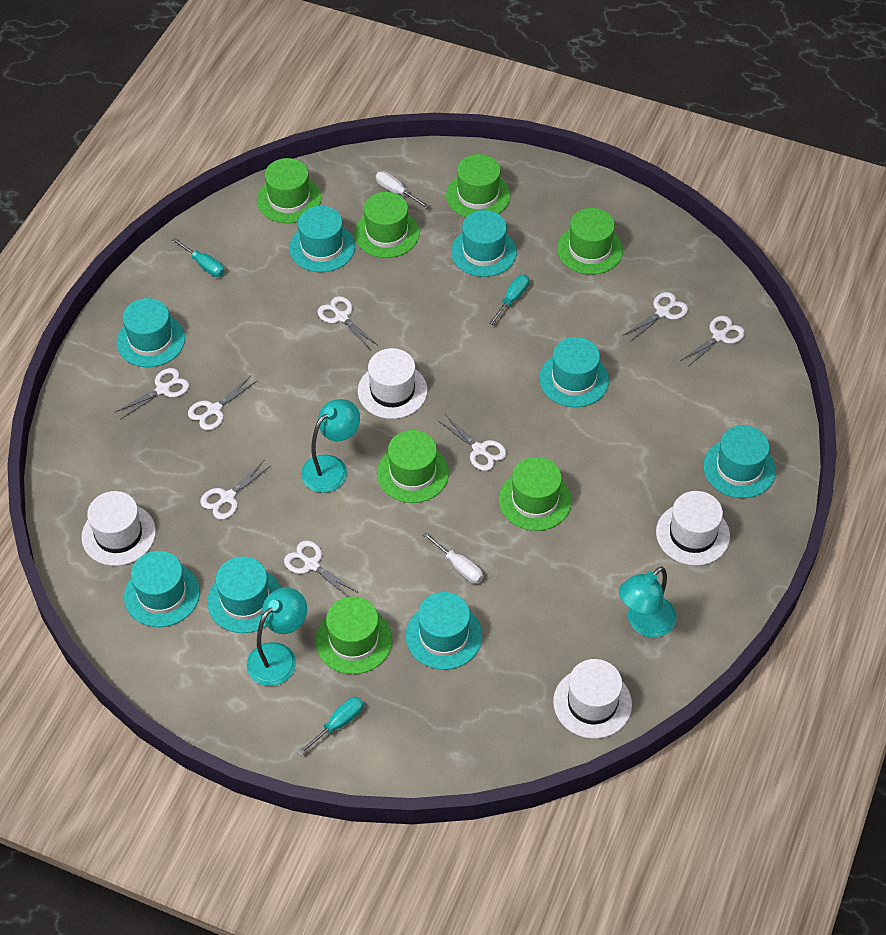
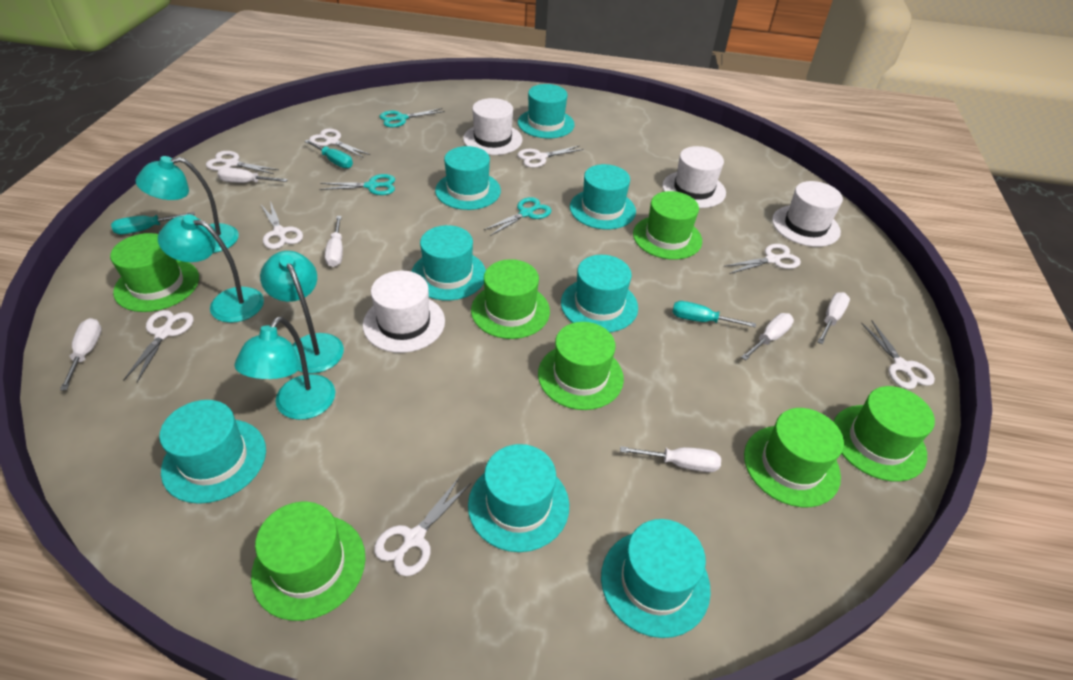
turquoise lamp: [247,587,307,686] [301,399,360,493] [619,566,676,637] = 3 -> [135,156,239,253] [158,214,264,323] [234,316,335,420] [260,251,344,374] = 4
turquoise scissors: none = 0 -> [319,174,395,195] [379,108,445,128] [484,197,551,236] = 3
white screwdriver: [376,171,429,208] [423,532,483,583] = 2 -> [60,318,102,391] [217,167,288,183] [325,216,343,267] [620,446,721,472] [741,313,794,360] [817,292,850,344] = 6

